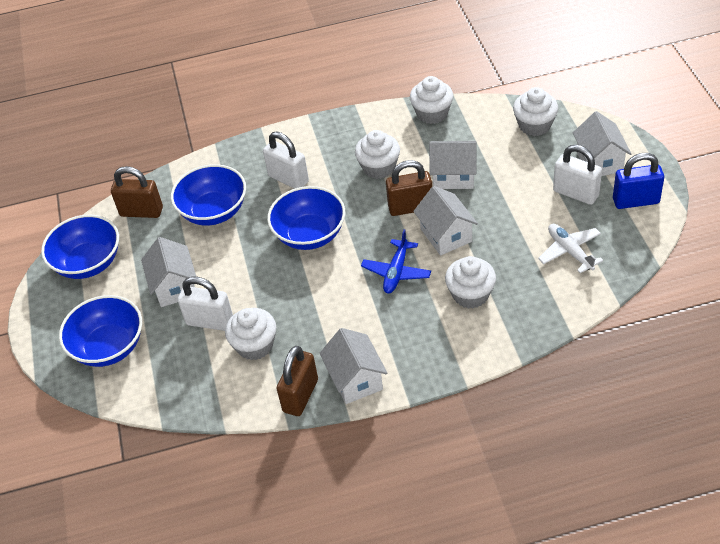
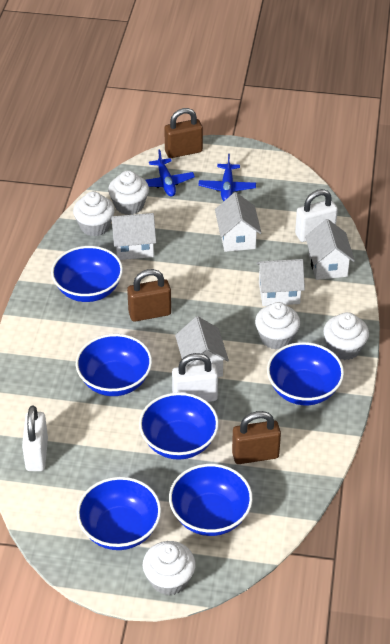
blue bowl: [41,215,119,279] [59,295,142,367] [171,164,246,226] [267,186,345,250] = 4 -> [51,246,123,302] [76,334,152,396] [77,477,161,550] [139,392,219,460] [169,464,253,536] [267,342,344,405] = 6
blue padlock: [613,153,664,209] = 1 -> none = 0
blue plane: [361,229,431,294] = 1 -> [145,149,195,197] [198,154,256,201] = 2
white plane: [538,224,603,273] = 1 -> none = 0

